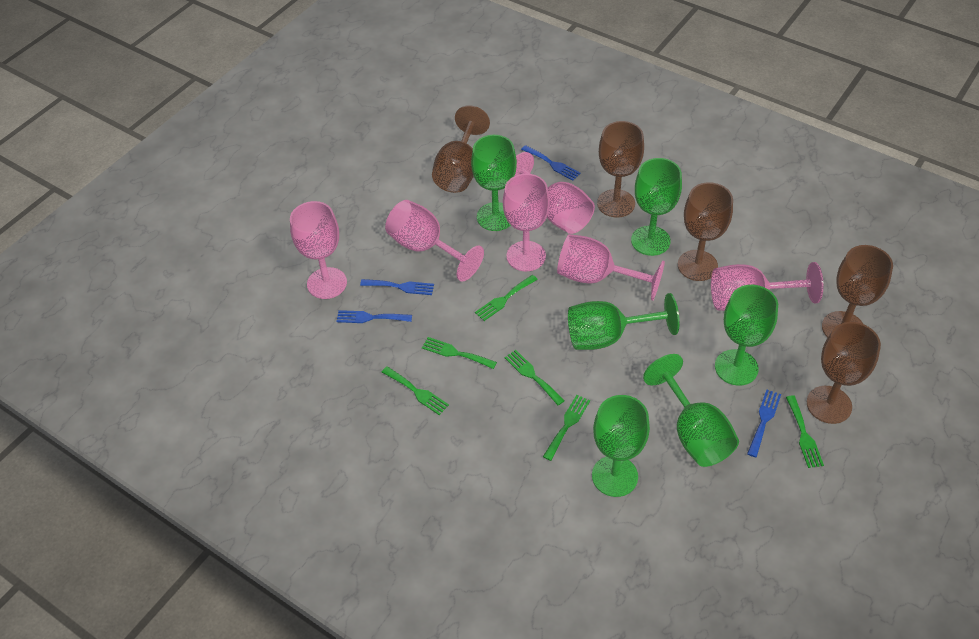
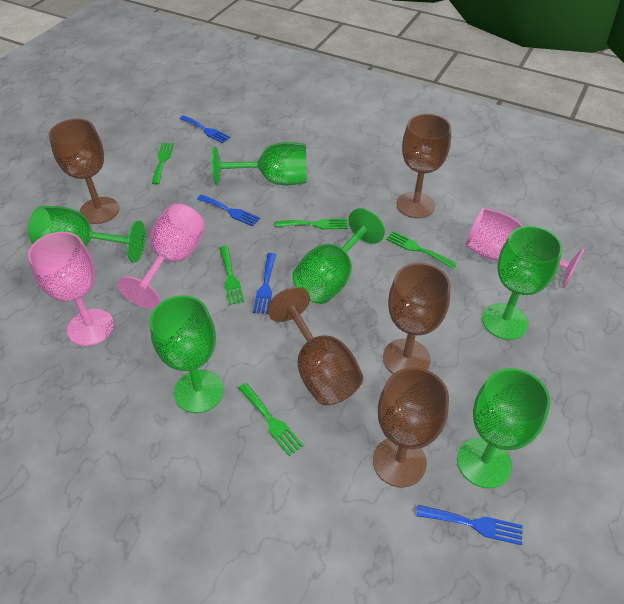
green fork: [382,366,449,415] [422,337,497,369] [475,275,538,321] [505,350,565,406] [543,395,590,461] [786,395,824,468] = 6 -> [152,143,174,184] [220,246,244,305] [238,383,304,456] [275,219,348,229] [386,231,457,269] = 5
pink goblet: [290,201,347,299] [385,200,484,282] [503,174,550,271] [515,152,595,234] [557,234,665,301] [711,262,824,311] = 6 -> [28,232,114,346] [117,203,205,308] [466,208,585,288] = 3

